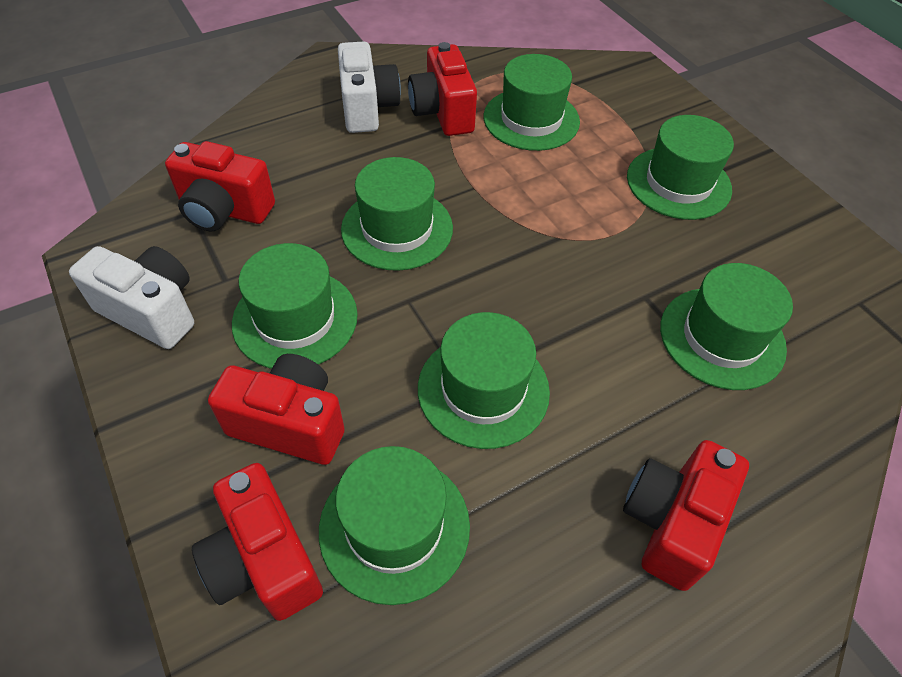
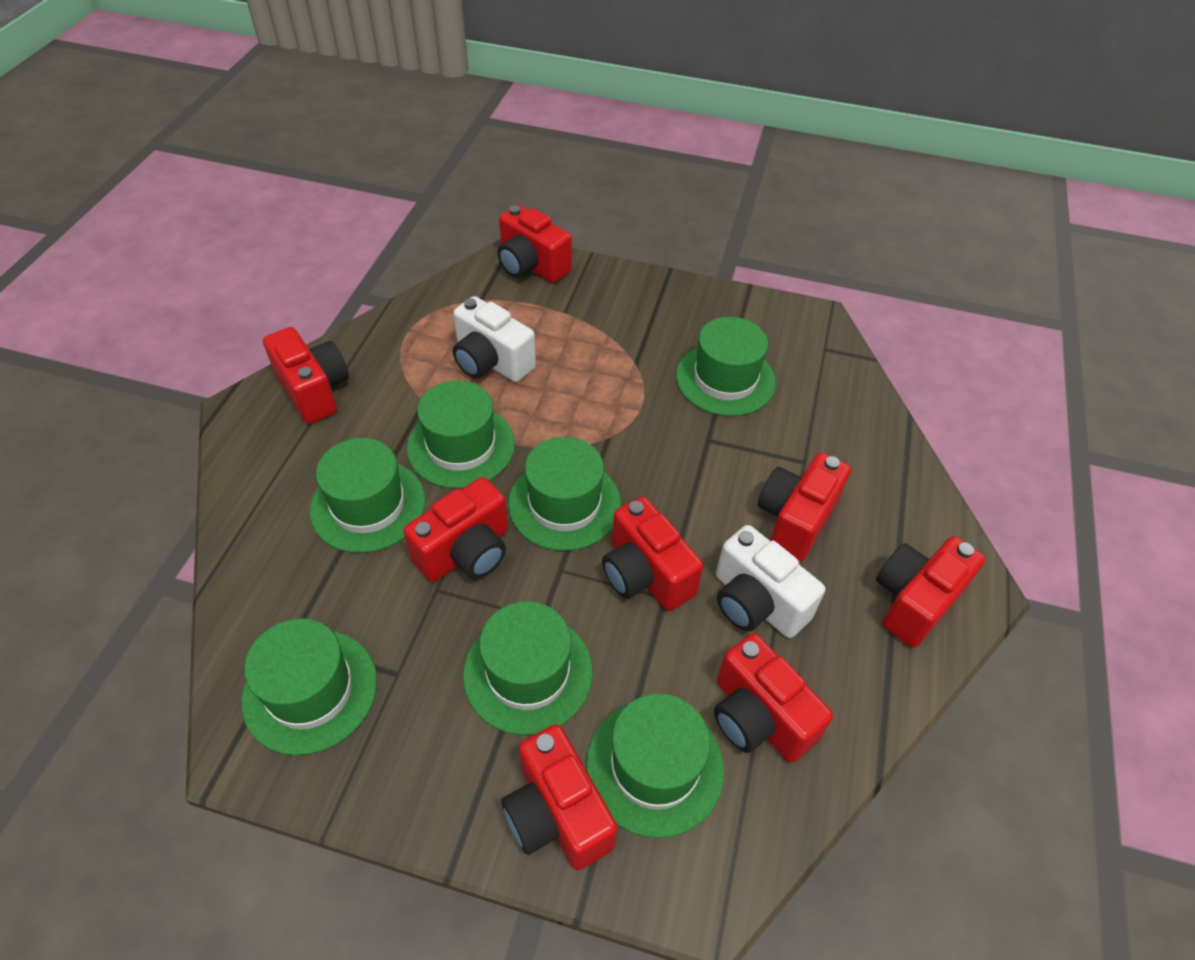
red camera: [165,141,275,232] [192,463,323,621] [208,354,345,465] [408,42,477,136] [623,440,749,591] = 5 -> [263,327,349,424] [403,477,508,582] [497,205,572,283] [501,724,617,870] [602,496,703,611] [714,633,833,763] [758,453,851,561] [876,536,985,648] = 8

